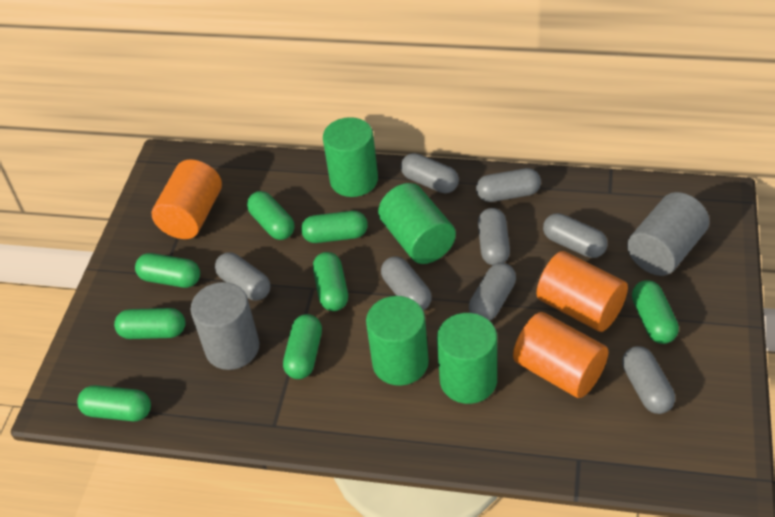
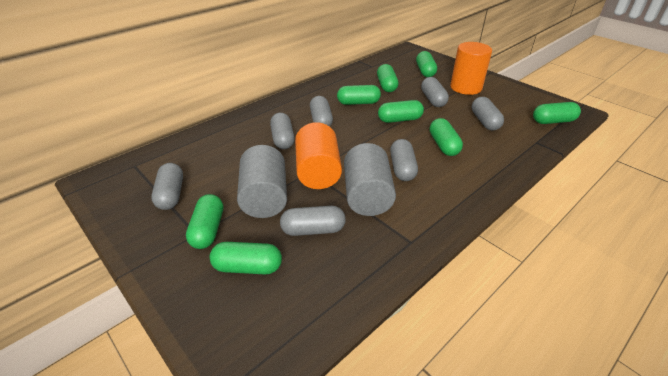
green cylinder: [323,117,378,197] [366,296,429,386] [378,183,456,264] [437,313,497,404] = 4 -> none = 0
grey capsule: [215,252,270,301] [381,256,432,310] [401,153,459,193] [469,263,516,321] [476,168,541,202] [478,208,510,265] [543,213,608,258] [622,346,675,414] = 8 -> [151,163,183,210] [270,113,295,149] [280,206,346,236] [310,96,333,127] [390,139,418,181] [421,77,449,107] [472,97,504,131] = 7
orange cylinder: [152,159,222,239] [513,312,608,398] [537,251,628,332] = 3 -> [295,122,342,189] [450,42,492,95] = 2

